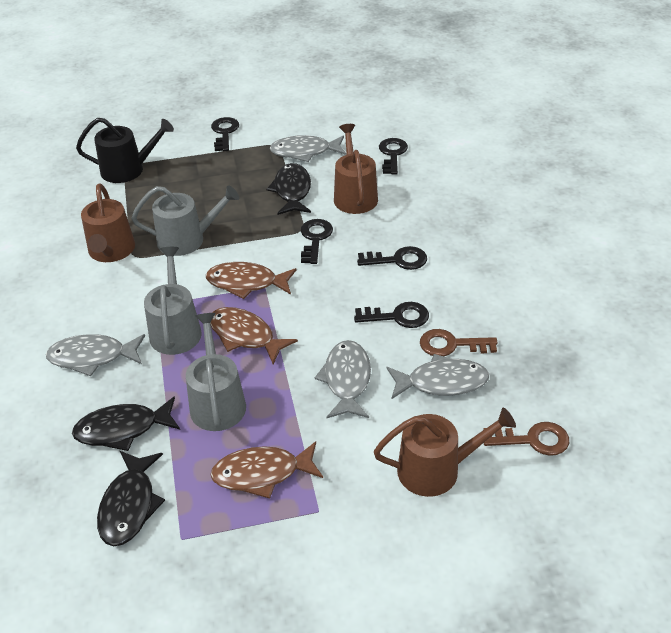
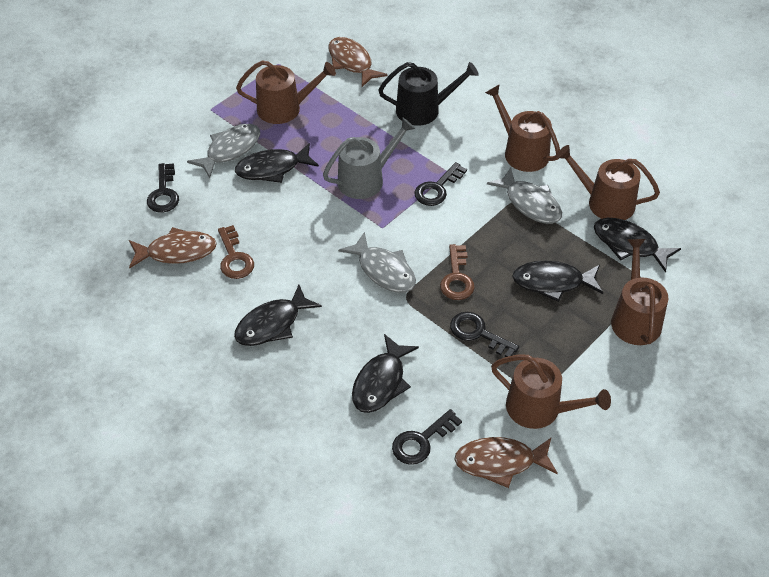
black fish: [72,396,180,451] [97,451,165,546] [266,163,311,215] = 3 -> [234,285,322,346] [235,143,319,183] [352,334,419,413] [512,260,603,302] [594,218,681,273] = 5
black key: [211,117,239,151] [301,219,333,264] [354,302,429,328] [357,246,427,270] [379,138,408,175] = 5 -> [147,163,179,213] [392,409,462,465] [414,162,467,206] [450,312,519,357] = 4
brown watering can: [81,184,135,262] [334,124,378,214] [374,408,516,497] = 3 -> [236,60,336,124] [485,84,560,172] [491,354,611,429] [556,145,660,220] [611,239,668,345] = 5
grey fish: [46,334,145,376] [270,135,346,162] [315,340,371,418] [386,354,489,399] = 4 -> [187,124,260,178] [338,232,416,293] [487,168,562,224] = 3
grey watering can: [131,185,239,256] [144,247,202,355] [186,313,246,431] = 3 -> [323,118,415,199] = 1

